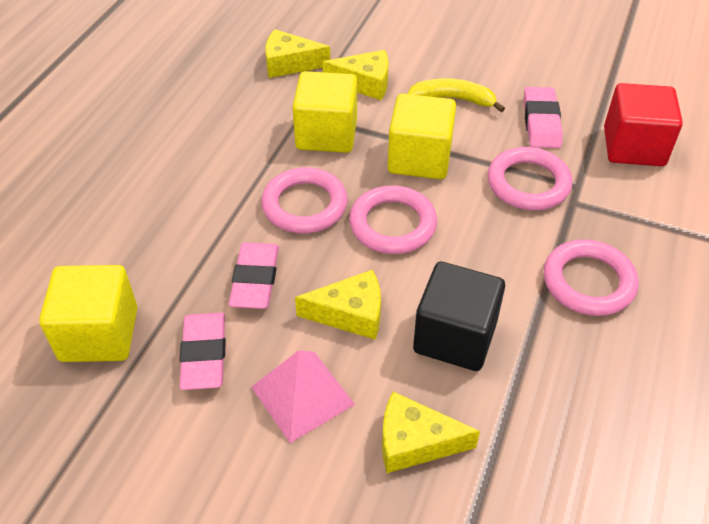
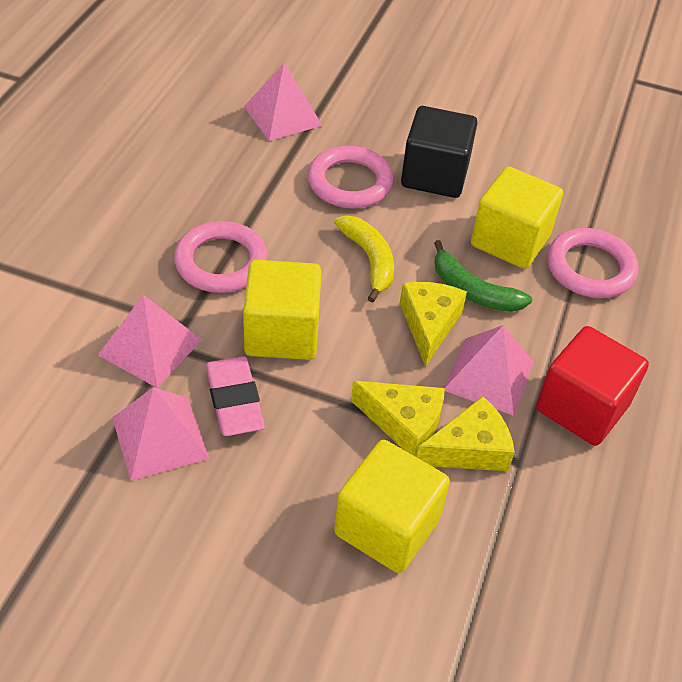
green banana: none = 0 -> [434,240,532,312] = 1
pink eraser: [179,312,226,390] [229,242,279,309] [524,87,563,148] = 3 -> [205,356,265,436] = 1
pink pyramid: [251,350,355,443] = 1 -> [98,295,202,388] [112,387,209,481] [244,63,323,141] [444,325,534,416] = 4
pink ring: [261,167,348,233] [349,185,437,254] [488,147,573,210] [544,239,639,316] = 4 -> [174,221,268,293] [308,146,394,209] [547,228,639,298] = 3
yellow cheese: [265,29,330,78] [295,270,381,340] [323,50,389,100] [382,392,480,473] = 4 -> [351,381,445,457] [400,282,467,367] [417,396,515,471] = 3

